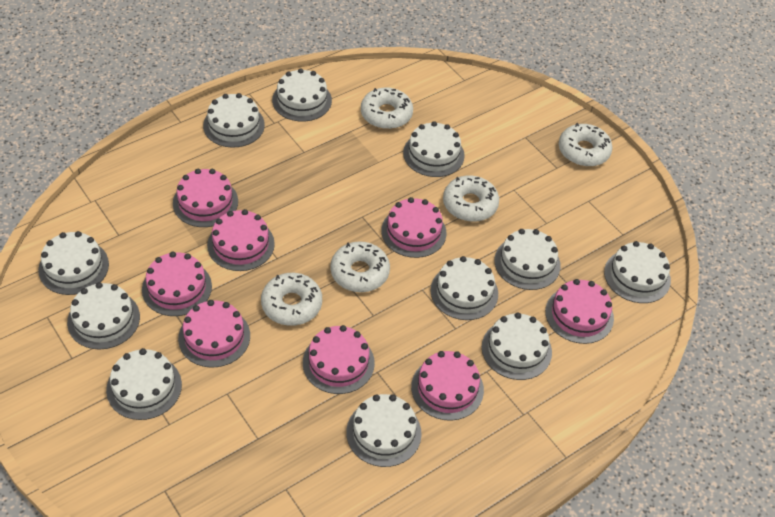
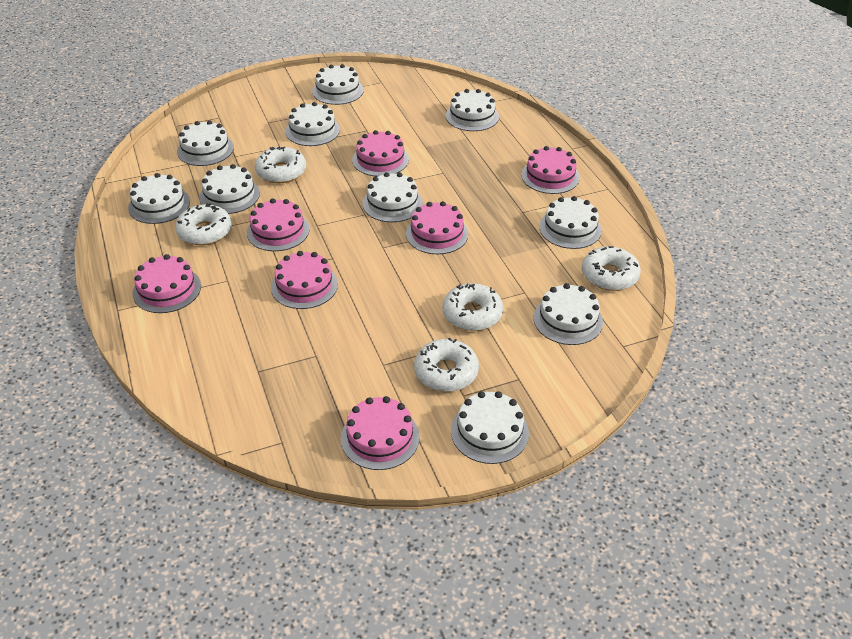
pink cake: [142,252,212,316] [173,169,238,227] [178,300,250,368] [207,209,275,271] [303,325,375,394] [381,197,447,258] [411,351,484,421] [545,279,614,344] = 8 -> [133,254,201,313] [247,198,309,251] [271,251,338,309] [341,396,420,470] [352,130,409,177] [406,201,468,254] [521,146,580,194] = 7
white cake: [38,231,109,295] [67,282,140,349] [106,348,182,420] [203,93,265,148] [272,68,332,122] [346,394,422,467] [403,121,465,177] [431,256,498,320] [482,312,552,380] [494,229,561,290] [604,241,671,303] = 11 -> [128,173,190,224] [177,120,234,166] [199,164,260,214] [285,102,340,146] [312,64,364,105] [363,172,423,222] [446,89,499,131] [451,391,529,464] [533,283,603,345] [539,196,602,249] = 10

